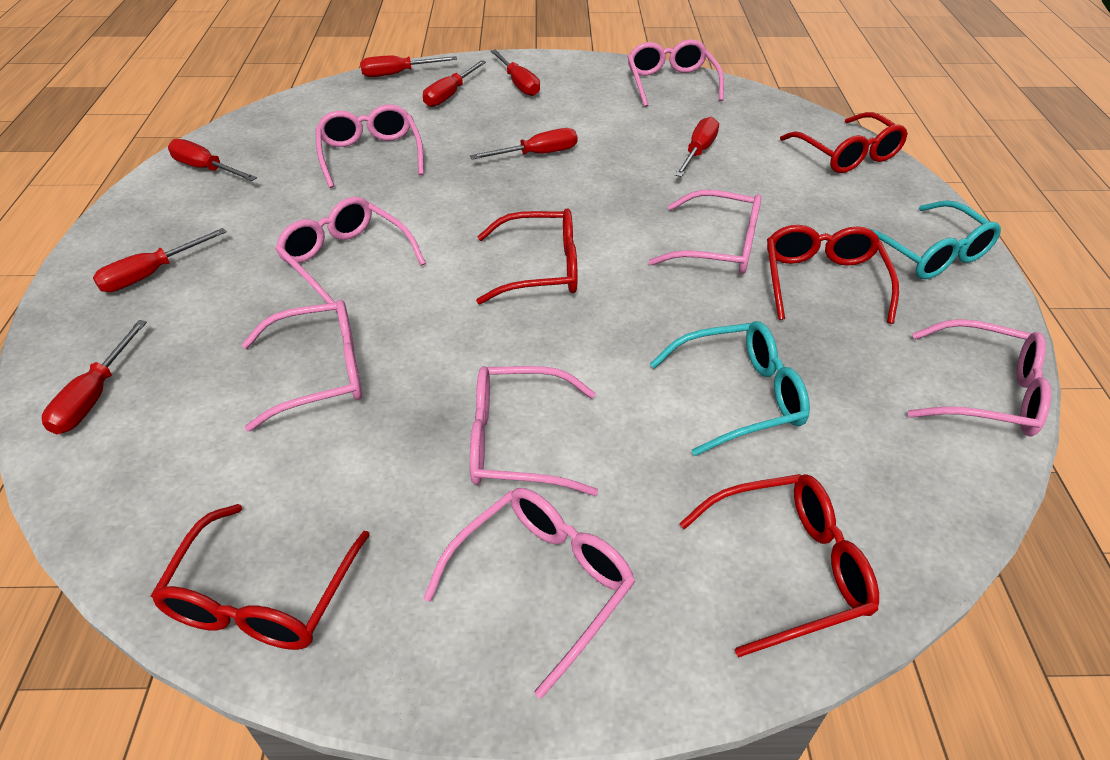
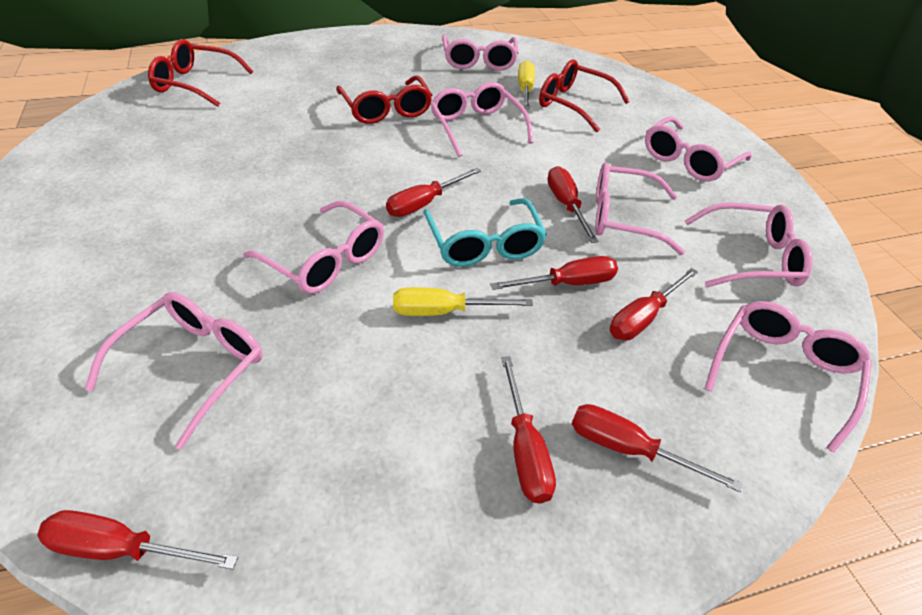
red glasses: [151,504,370,650] [476,208,578,304] [679,474,879,657] [767,225,899,324] [780,112,908,173] = 5 -> [148,39,253,107] [336,76,432,124] [539,59,630,132] = 3
red screwdriver: [42,320,147,435] [93,228,227,292] [168,139,257,181] [360,56,457,77] [423,60,486,107] [470,128,577,160] [490,50,540,96] [675,117,719,177] = 8 -> [37,510,238,570] [386,168,481,217] [490,256,618,290] [501,356,556,504] [547,166,598,243] [572,404,743,492] [610,268,698,340] = 7
turquoise glasses: [650,321,810,456] [868,200,1001,279] = 2 -> [423,198,547,267] = 1
yellow screwdriver: none = 0 -> [393,287,533,316] [518,60,535,109] = 2

